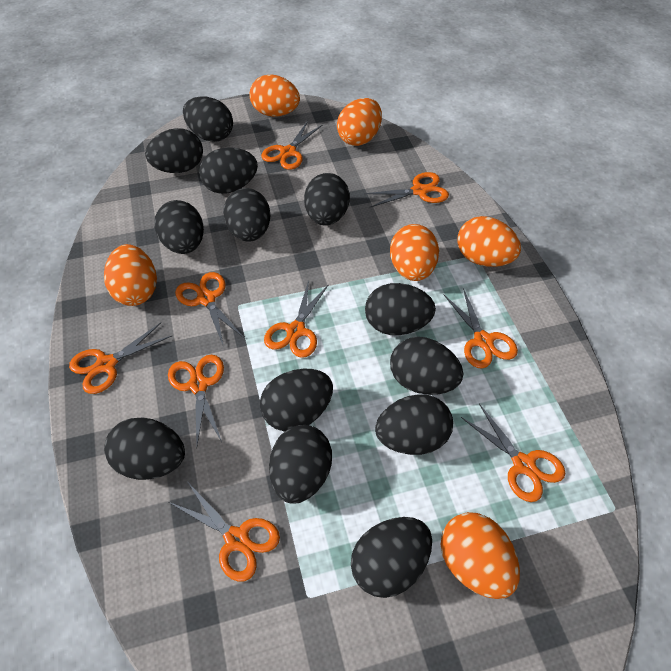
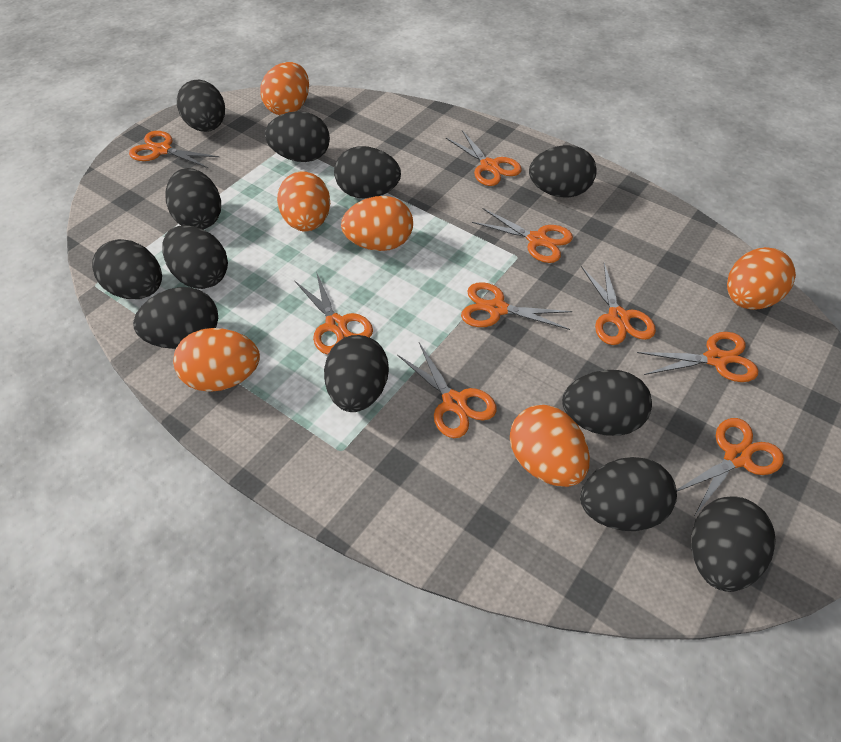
black egg: [104,417,185,480] [145,128,203,173] [154,200,204,254] [183,96,233,142] [199,147,258,194] [223,188,271,242] [260,369,333,431] [269,425,332,504] [304,173,350,226] [351,517,432,598] [365,283,436,335] [375,395,453,455] [390,337,463,395] = 13 -> [92,239,162,299] [133,287,218,349] [162,225,228,289] [166,168,221,229] [177,80,225,132] [264,111,330,162] [324,335,389,412] [334,146,401,199] [529,145,597,198] [562,370,652,436] [580,457,677,531] [691,497,776,592] = 12

